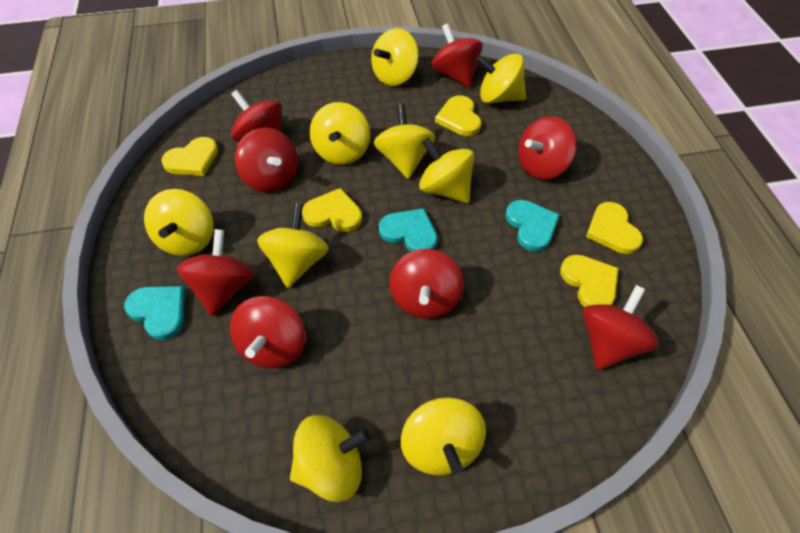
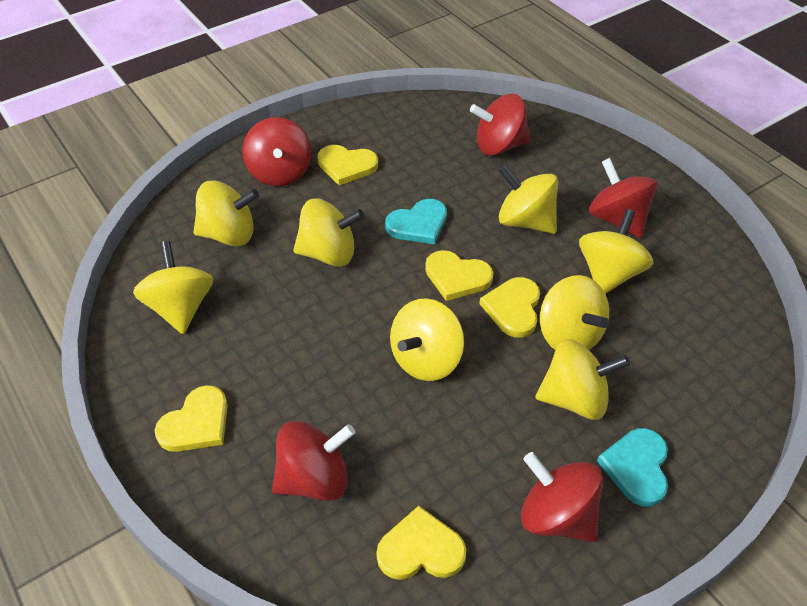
red spinning top: [177,229,253,316] [230,296,305,368] [231,90,282,142] [235,128,298,192] [389,249,464,319] [431,23,483,88] [518,116,576,180] [582,285,658,370] = 8 -> [242,117,311,186] [272,421,356,501] [470,94,531,155] [521,452,603,542] [589,158,657,238] = 5
turquoise heart: [124,286,185,340] [379,208,437,252] [505,200,559,252] = 3 -> [385,199,447,244] [597,428,668,507] = 2
yellow spinning top: [144,189,213,256] [257,203,329,288] [290,415,371,502] [310,102,370,165] [371,28,419,86] [374,103,435,179] [401,397,486,476] [419,137,474,203] [475,54,526,104] = 9 -> [133,241,213,334] [194,181,259,246] [293,199,364,267] [390,298,464,381] [498,165,558,234] [535,339,630,420] [540,275,609,350] [579,209,654,294] = 8

